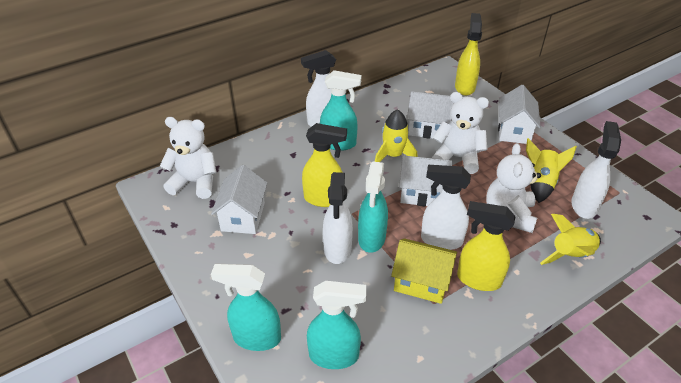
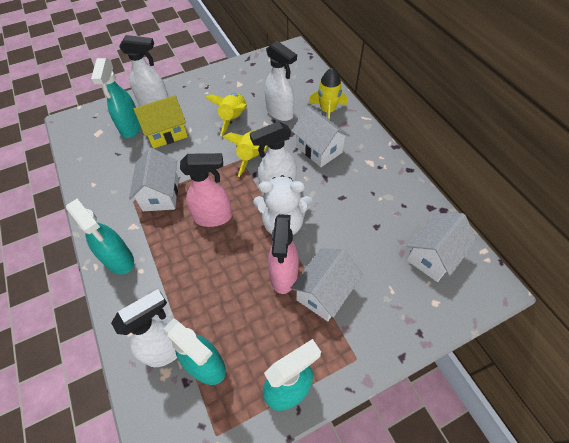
pink spray bottle: none = 0 -> [180,153,232,227] [268,214,299,294] = 2
white teddy bear: [160,117,216,199] [432,92,489,174] [486,143,541,233] = 3 -> [253,175,313,235] = 1
yellow spray bottle: [302,123,347,207] [455,13,482,96] [457,201,516,291] = 3 -> none = 0

